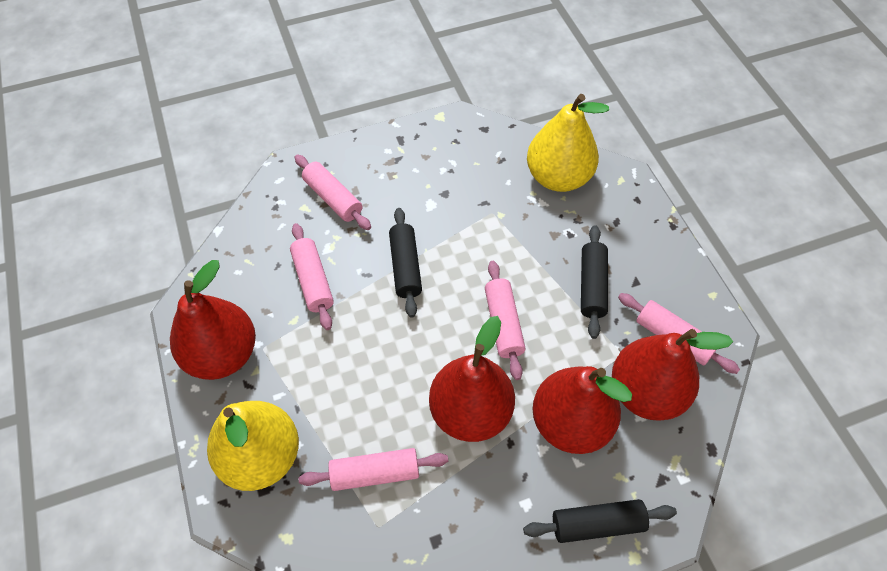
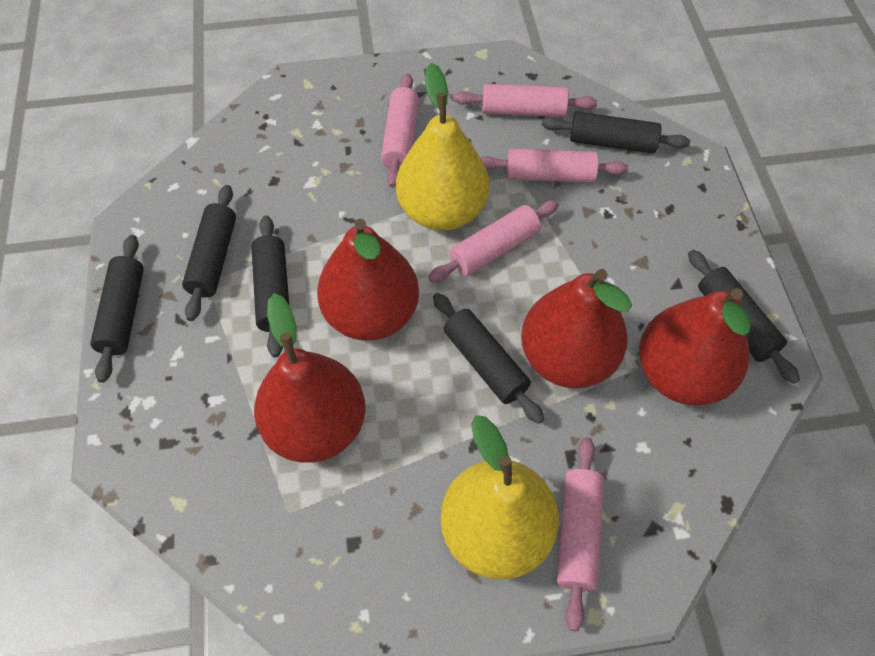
black rolling pin: [389,208,422,318] [523,499,677,543] [581,225,608,339] = 3 -> [90,235,144,383] [182,185,236,321] [251,216,289,358] [433,293,544,424] [542,112,690,153] [688,250,800,384] = 6

